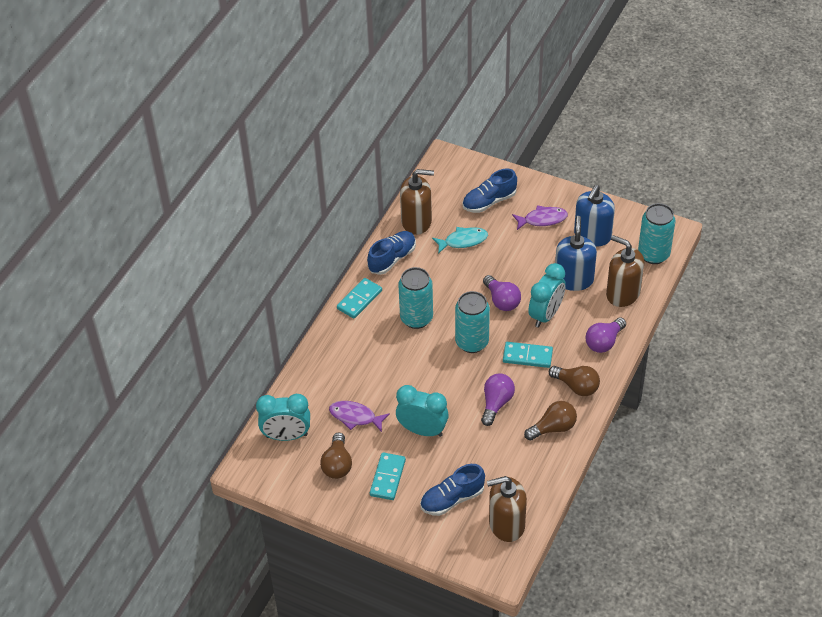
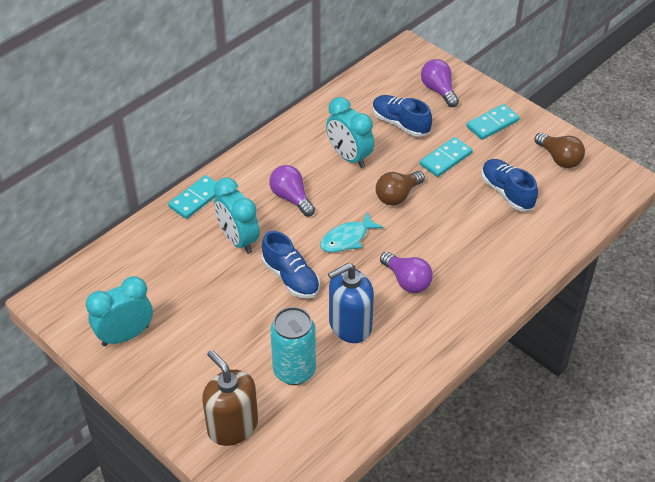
blue soap dispenser: [555,216,597,291] [574,185,615,246] = 2 -> [328,263,374,343] = 1
brown light bulb: [320,433,352,479] [524,401,577,441] [549,366,600,396] = 3 -> [376,171,425,205] [534,132,585,168] = 2
brown soap dispenser: [400,169,434,235] [487,476,527,542] [606,235,644,307] = 3 -> [202,350,258,446] = 1
purple fish: [329,401,390,432] [512,205,568,230] = 2 -> none = 0
turquoise can: [398,267,433,329] [455,291,490,353] [638,203,675,264] = 3 -> [270,307,316,385] = 1

